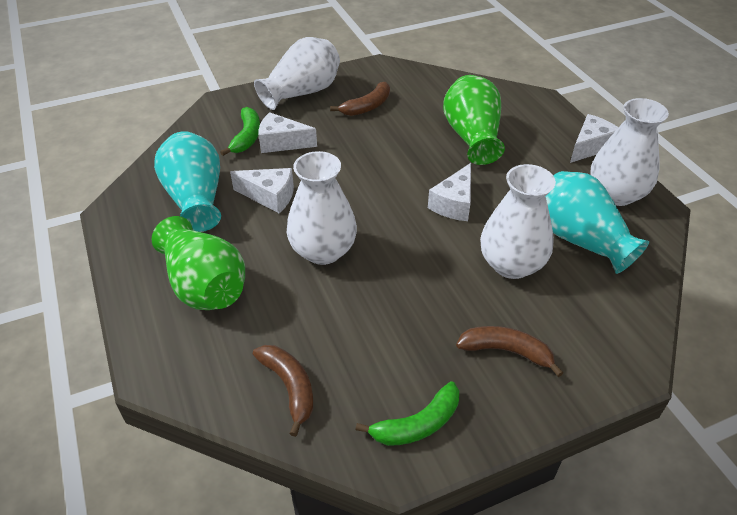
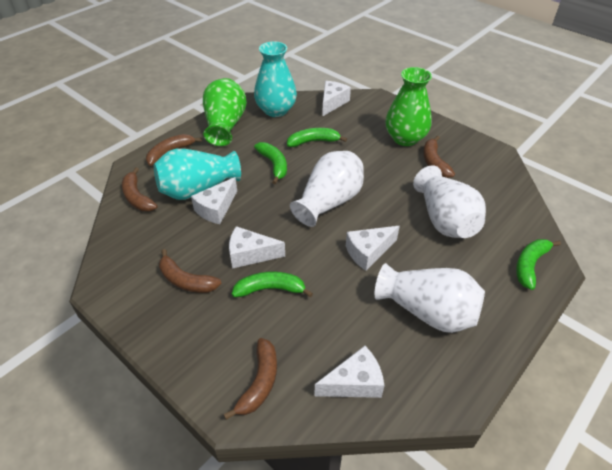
brown banana: [253,345,313,437] [330,82,390,116] [456,326,563,377] = 3 -> [122,167,157,211] [146,134,202,166] [159,249,221,293] [224,338,277,420] [423,136,455,178] = 5
green banana: [220,107,260,156] [356,381,459,446] = 2 -> [232,271,313,297] [254,142,287,184] [287,128,347,147] [516,239,561,290] = 4
white cheese: [230,168,294,213] [259,112,317,153] [428,163,471,221] [570,114,618,163] = 4 -> [191,177,237,224] [229,226,285,269] [314,346,385,398] [322,81,351,117] [346,226,400,271] = 5
white vase: [254,37,340,110] [287,151,357,265] [480,164,556,279] [590,98,669,206] = 4 -> [290,151,364,227] [375,263,485,333] [413,166,486,238] = 3

